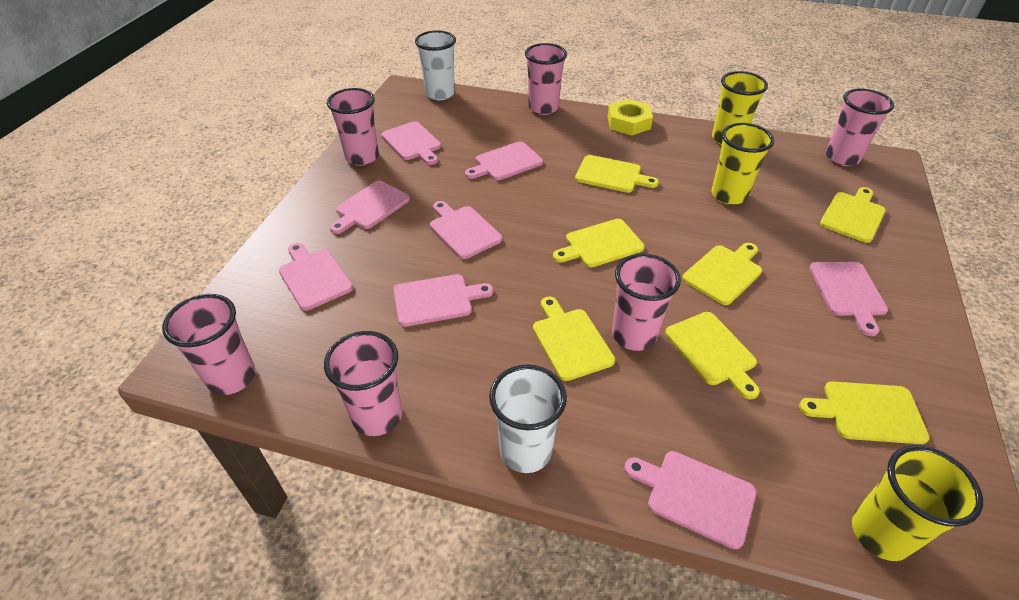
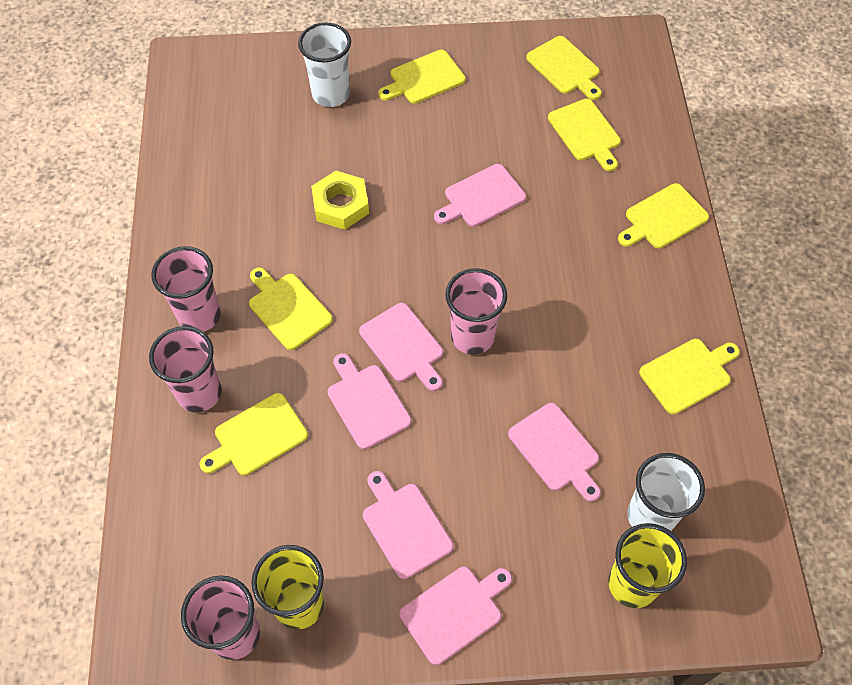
pink cup: [162,294,255,395] [324,331,402,436] [327,88,379,166] [525,43,567,115] [612,254,681,351] [826,89,894,166] = 6 -> [149,326,222,413] [152,246,221,332] [181,575,260,660] [445,268,507,355] = 4
pink cutting board: [279,243,353,311] [330,181,410,234] [381,121,441,165] [393,274,493,327] [430,201,502,259] [465,141,543,180] [624,451,756,549] [809,262,888,336] = 8 -> [328,353,411,449] [359,303,443,391] [363,471,453,579] [400,567,512,665] [434,164,526,227] [508,403,601,502] = 6
yellow cup: [711,123,774,205] [712,71,768,145] [852,445,983,561] = 3 -> [252,545,324,630] [608,523,687,608] = 2

